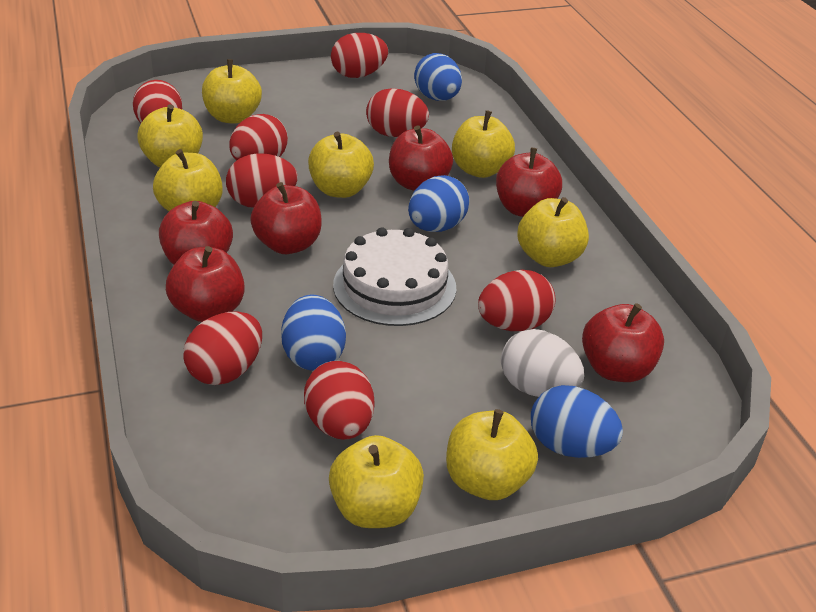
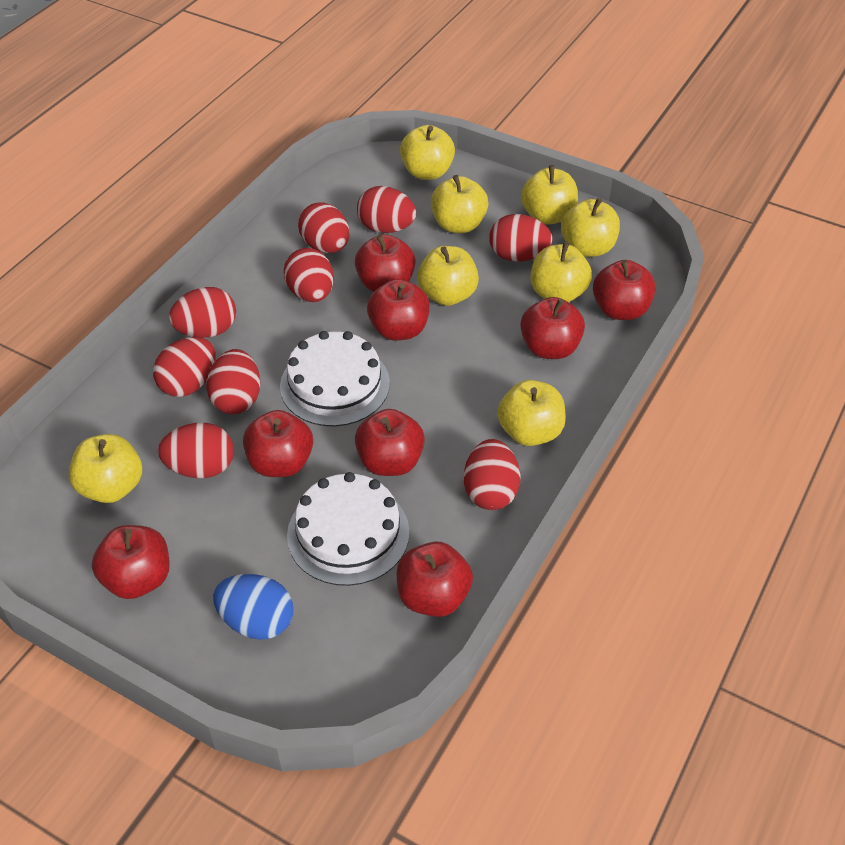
blue egg: [281,294,346,371] [408,175,469,232] [414,53,462,101] [531,385,623,458] = 4 -> [213,574,293,640] = 1
red apple: [159,201,233,265] [166,246,245,322] [250,182,322,254] [389,125,453,191] [496,148,562,217] [582,303,664,382] = 6 -> [92,525,170,599] [243,410,313,477] [355,234,416,292] [355,409,425,476] [367,279,430,341] [397,541,473,617] [520,297,585,359] [593,260,656,320] = 8
red egg: [133,80,182,123] [183,311,262,385] [226,153,298,208] [229,114,288,160] [304,361,374,440] [331,33,388,78] [366,88,429,137] [478,270,556,331] = 8 -> [153,337,216,397] [158,423,234,478] [169,287,236,338] [206,349,261,414] [284,248,334,302] [298,202,349,253] [357,186,416,233] [464,439,520,510] [489,214,552,262] = 9
white cake: [333,227,456,326] = 1 -> [280,331,390,426] [287,472,409,586] = 2
white egg: [501,329,584,397] = 1 -> none = 0

